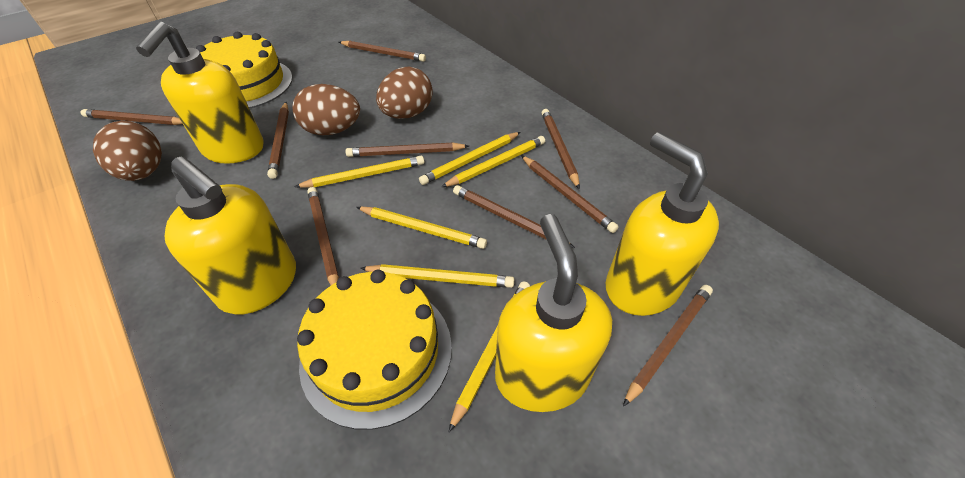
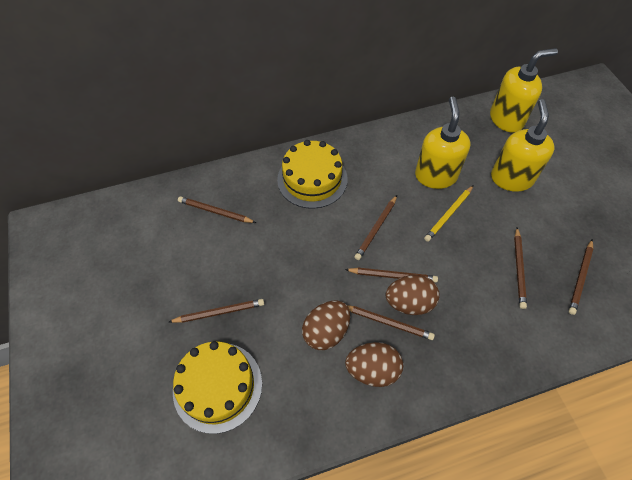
brown pencil: [81,109,182,125] [267,102,289,179] [307,187,339,285] [339,41,426,62] [346,143,469,157] [453,185,575,248] [521,155,619,233] [541,109,580,190] [623,285,713,407] = 9 -> [169,299,264,323] [178,196,256,223] [345,268,438,283] [347,305,435,340] [354,195,397,260] [514,228,527,309] [569,239,593,315] = 7
yellow pencil: [294,156,424,188] [356,207,487,249] [360,264,514,288] [419,132,521,185] [442,136,545,187] [448,281,530,433] = 6 -> [424,185,474,242] = 1
yellow soap dispenser: [136,22,264,164] [164,157,296,315] [495,214,612,412] [606,132,719,316] = 4 -> [415,97,470,189] [490,48,558,132] [491,99,555,192] = 3

